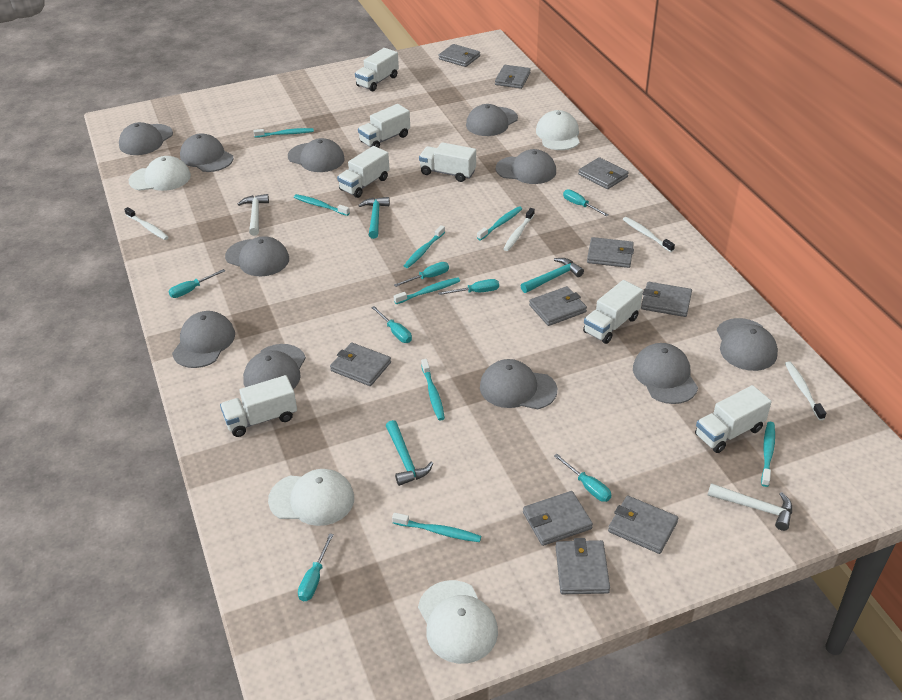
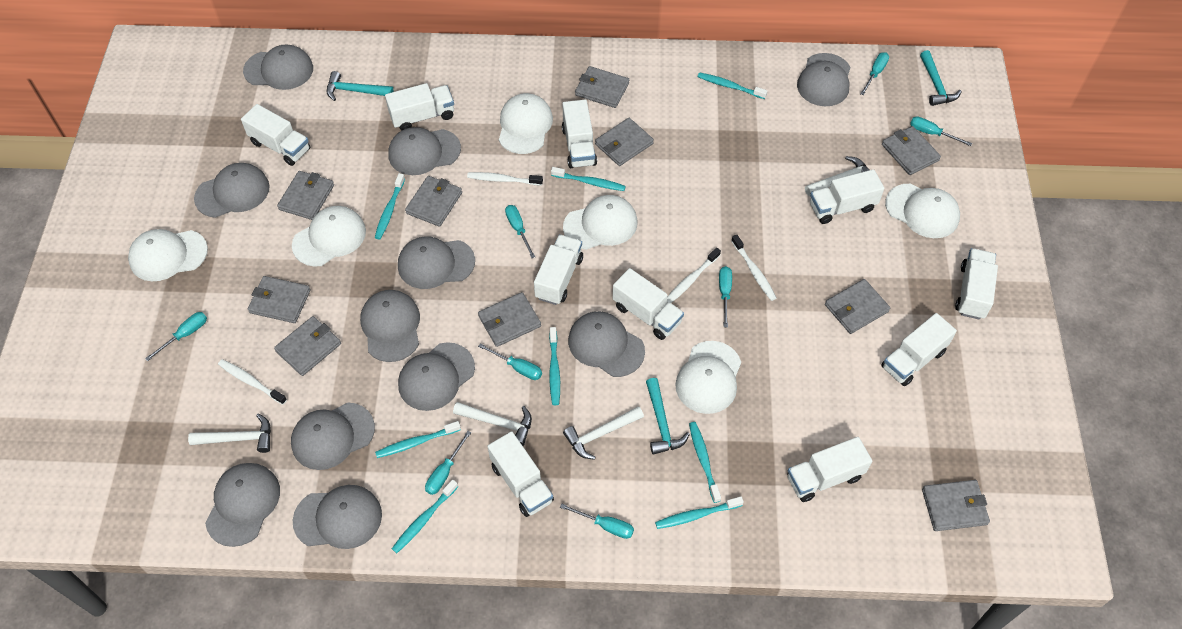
turquoise screwdriver: [168,269,225,298] [298,533,334,601] [371,306,412,343] [394,262,449,287] [438,279,499,295] [554,454,612,502] [563,189,609,216] = 7 -> [145,312,207,361] [425,431,471,495] [478,343,542,380] [505,205,535,258] [560,504,634,539] [719,266,732,327] [860,52,889,95] [910,116,972,146] = 8
white cap: [128,156,191,191] [268,469,354,526] [418,580,498,664] [536,110,580,150] = 4 -> [128,229,208,281] [292,206,366,267] [499,93,553,154] [563,195,637,250] [675,341,741,414] [885,184,960,238] = 6
white hammer: [238,194,269,236] [708,483,792,531] = 2 -> [188,414,271,453] [453,402,532,446] [563,406,644,460] [805,156,870,196] = 4
white truck: [220,375,297,437] [337,146,390,198] [355,48,399,92] [358,104,410,148] [419,142,476,182] [583,280,643,344] [695,385,772,453] = 7 -> [241,104,310,166] [385,83,454,130] [487,431,554,517] [534,234,583,305] [562,100,597,168] [613,268,684,340] [787,437,872,502] [810,169,884,224] [881,313,957,386] [955,248,998,320] = 10

